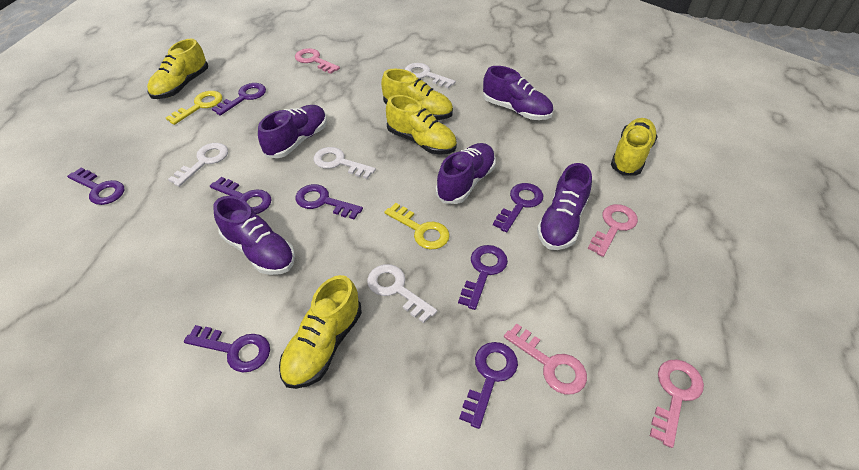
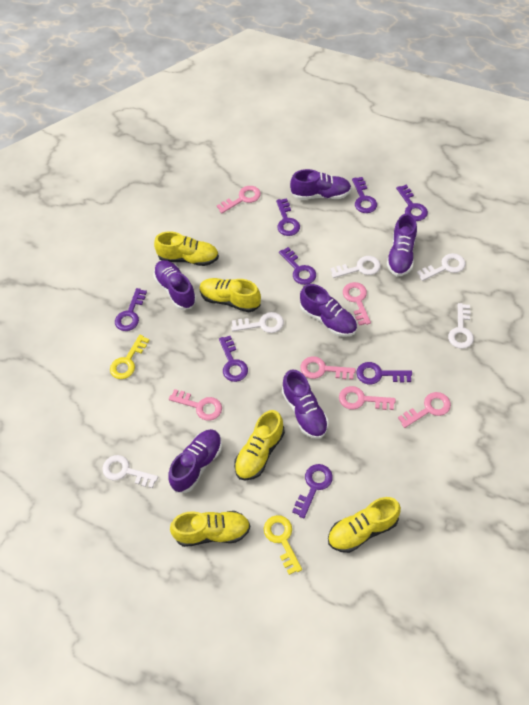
pink key: [295,48,340,74] [504,323,587,394] [588,204,638,257] [650,360,704,448] = 4 -> [169,389,222,421] [217,186,261,213] [300,356,356,380] [339,386,396,410] [343,282,371,326] [398,392,451,428] = 6
purple shoe: [213,196,295,275] [258,105,327,158] [436,143,496,204] [483,66,553,120] [537,163,592,250] = 5 -> [153,260,197,310] [168,429,222,493] [282,369,329,439] [290,169,352,200] [300,284,357,337] [387,213,417,276] = 6
white key: [168,143,228,187] [314,147,376,179] [367,264,437,323] [405,63,456,88] = 4 -> [102,455,158,488] [231,312,284,333] [330,256,381,278] [417,253,466,281] [448,303,474,349] = 5

